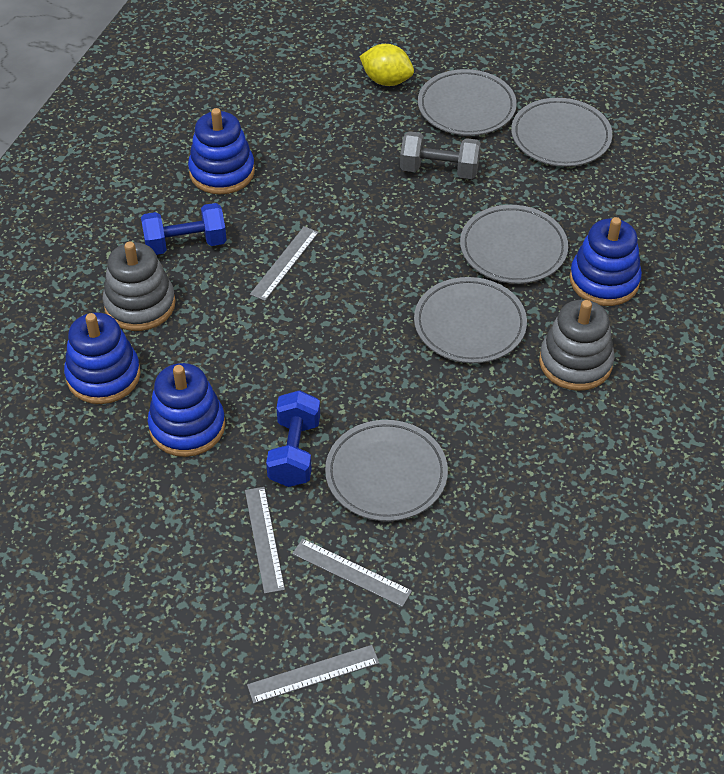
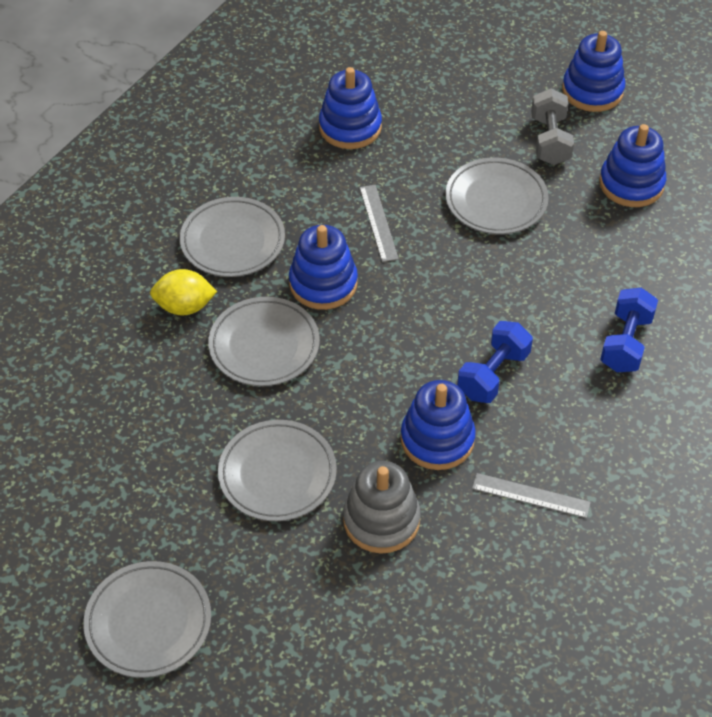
blue stacking toy: [64,312,141,404] [148,363,225,457] [188,108,255,194] [570,217,642,306] = 4 -> [289,225,358,310] [319,67,382,149] [400,380,476,470] [562,31,625,112] [599,124,666,207] = 5
grey ruler: [245,487,285,594] [247,645,379,704] [250,226,319,301] [292,539,412,607] = 4 -> [359,185,399,262] [472,473,591,518] = 2
grey stacking toy: [102,241,176,331] [539,300,615,391] = 2 -> [343,461,421,554] = 1

